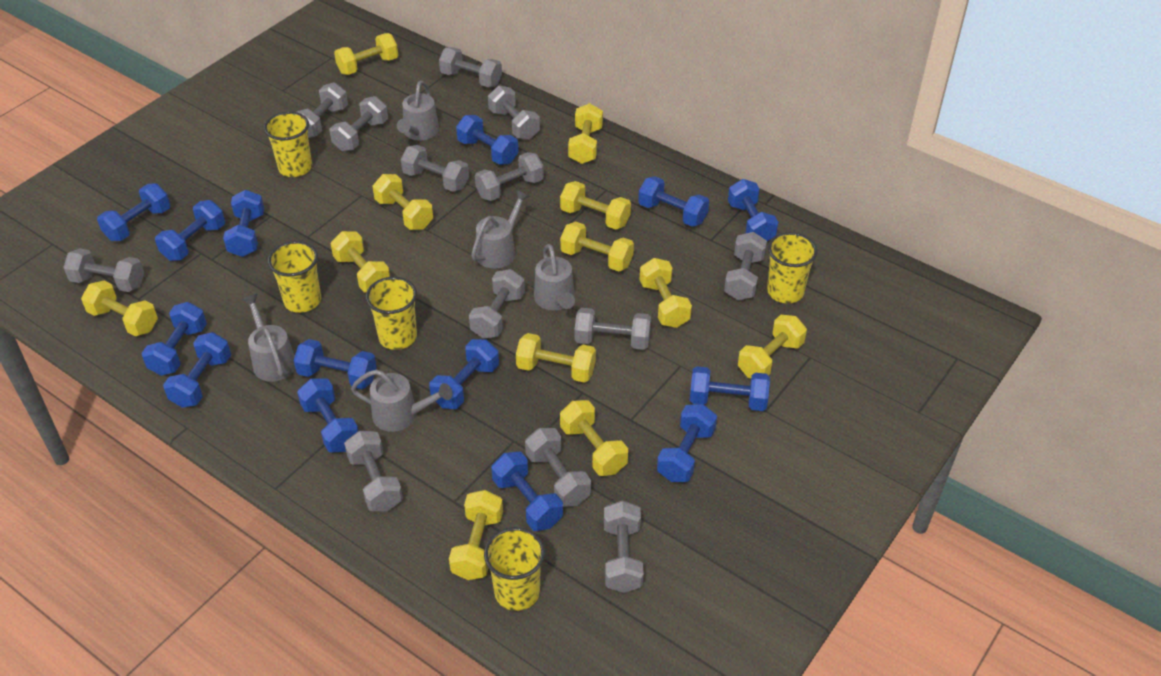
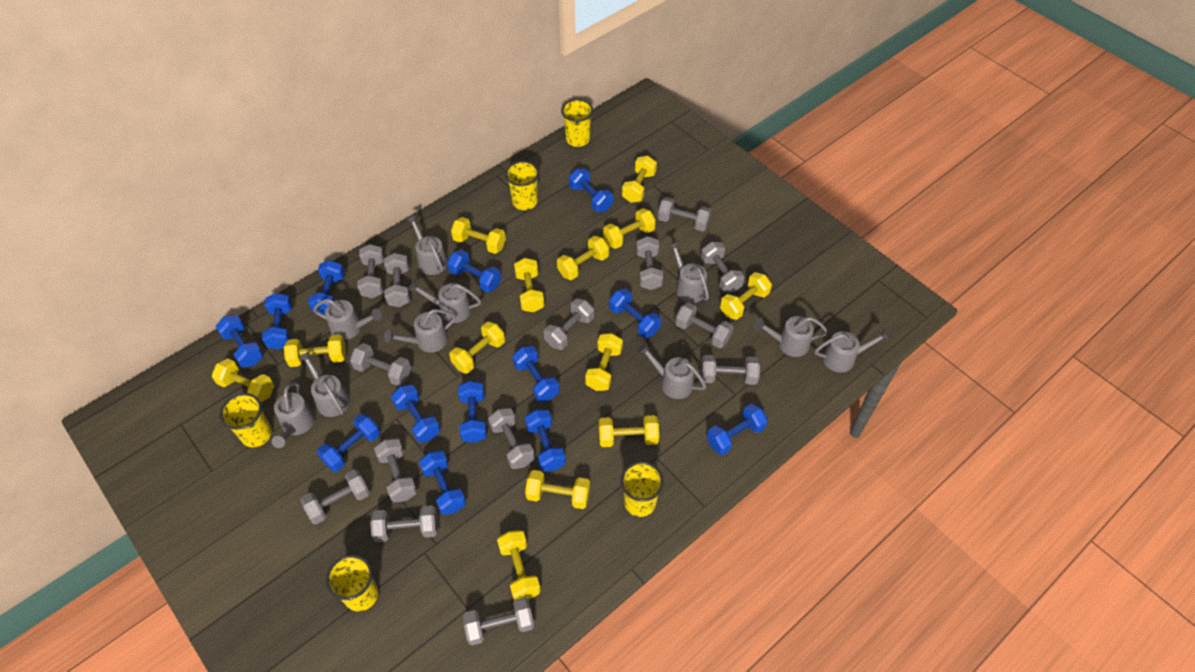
blue dumbbell: [97,183,170,241] [141,302,207,376] [155,200,225,261] [163,332,231,408] [223,190,264,257] [294,339,377,389] [297,378,358,452] [429,339,499,409] [456,115,518,165] [491,451,563,531] [638,176,709,227] [657,404,717,482] [690,366,770,411] [728,179,778,241] = 14 -> [215,315,263,368] [262,293,292,350] [308,260,345,315] [317,414,380,472] [391,384,441,443] [419,450,466,515] [447,249,501,293] [458,381,487,443] [512,346,559,402] [525,409,566,472] [569,168,613,212] [609,288,661,338] [707,403,768,455] = 13
grey dumbbell: [63,248,144,292] [297,82,348,138] [330,96,388,151] [344,431,403,511] [401,145,469,192] [439,47,502,87] [469,269,525,339] [475,152,544,201] [488,86,540,140] [525,428,591,507] [575,308,651,350] [604,500,644,593] [724,232,767,300] = 13 -> [301,469,370,525] [350,343,411,386] [357,244,384,298] [370,505,438,542] [374,438,417,503] [384,253,410,307] [463,597,534,646] [488,408,535,469] [544,298,594,350] [636,236,663,290] [658,197,711,232] [675,302,733,348] [701,242,745,292] [701,355,760,385] = 14
grey watering can: [242,294,295,382] [351,369,452,432] [397,81,439,141] [471,190,530,269] [534,244,575,310] = 5 -> [271,382,315,448] [299,352,350,417] [313,299,382,340] [384,309,456,353] [406,215,448,275] [408,280,481,323] [638,343,707,399] [668,241,709,303] [754,316,828,357] [815,328,891,373] = 10
yellow dumbbell: [81,281,158,336] [331,231,390,293] [334,33,398,75] [372,174,433,230] [449,490,503,580] [516,333,596,383] [560,181,631,230] [560,221,634,271] [560,400,628,476] [568,103,603,164] [640,258,692,328] [738,315,807,378] = 12 -> [212,358,274,402] [284,335,346,367] [449,322,505,374] [451,217,506,254] [497,530,541,600] [514,258,544,312] [525,470,590,509] [557,236,609,280] [585,333,623,391] [599,415,659,447] [603,208,656,249] [622,156,657,203] [720,272,772,320] = 13

